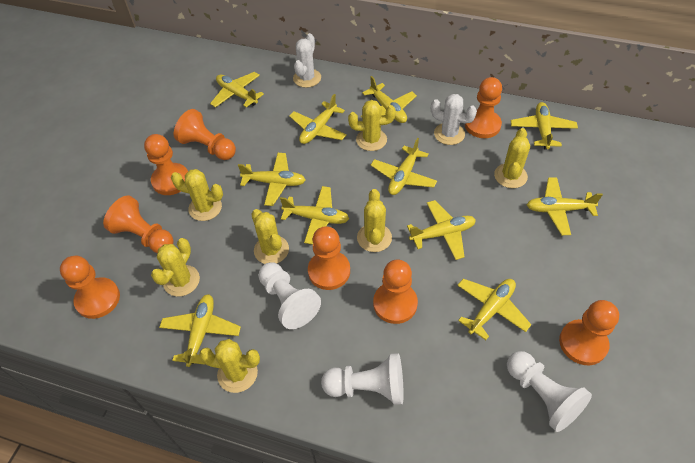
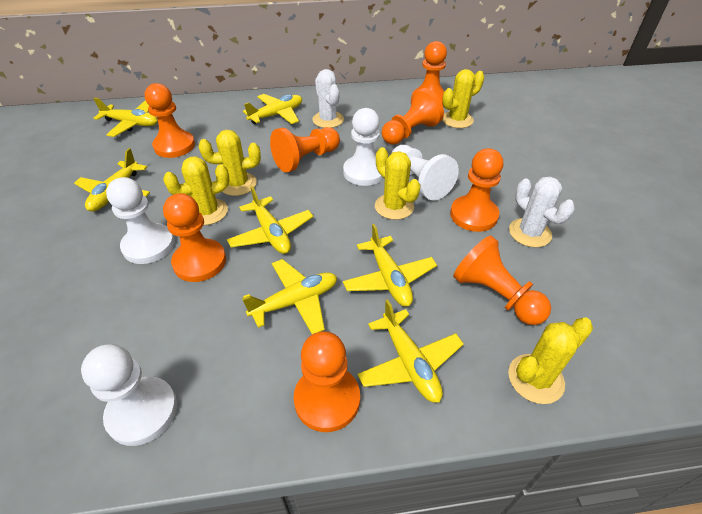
white pawn: [258,263,321,329] [321,353,404,405] [507,351,592,432] = 3 -> [81,344,177,446] [106,177,175,264] [343,108,384,186] [391,145,459,201] = 4
yellow cactus: [151,238,200,297] [171,169,223,221] [199,339,260,393] [251,209,289,264] [348,100,396,151] [357,189,392,252] [494,128,530,188] = 7 -> [163,156,230,225] [199,130,261,196] [375,147,421,220] [442,69,484,128] [508,317,593,404] = 5
yellow plane: [159,294,241,367] [210,72,264,108] [238,153,306,206] [280,186,349,245] [289,94,347,144] [361,76,417,123] [371,138,437,195] [407,200,476,260] [457,279,532,340] [511,102,578,149] [527,177,603,235] = 11 -> [74,148,150,212] [93,98,158,137] [227,186,313,254] [242,259,337,334] [243,94,302,124] [343,224,437,307] [357,299,464,403] = 7

